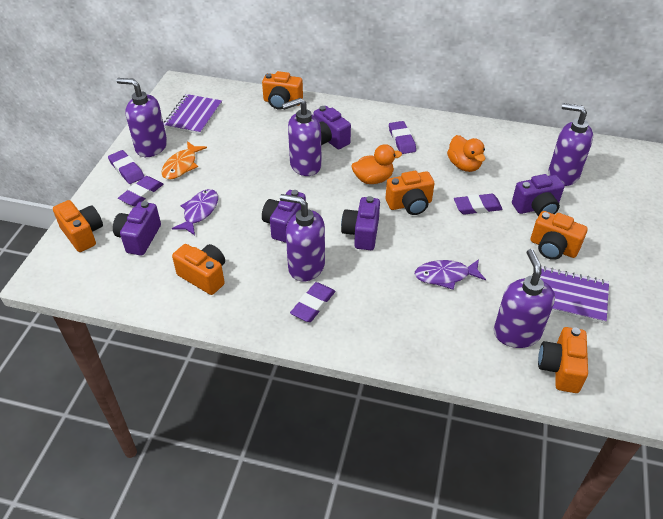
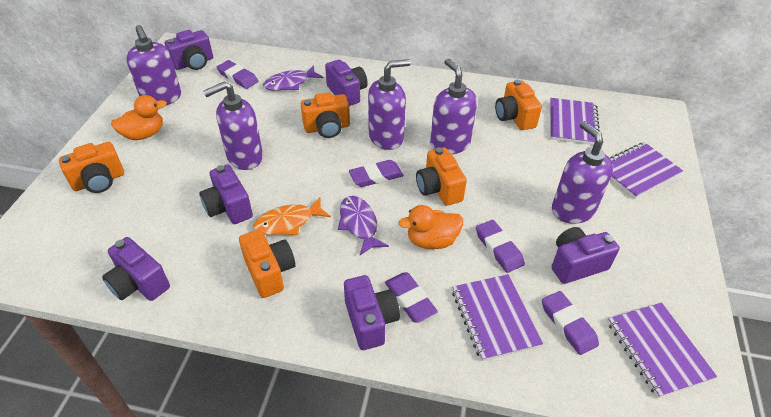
orange camera: [53,200,103,252] [172,244,225,295] [262,71,303,109] [386,171,435,215] [531,211,588,260] [538,327,588,393] = 6 -> [59,142,124,193] [239,229,296,298] [301,92,350,138] [416,147,467,206] [495,80,542,130] = 5
purple camera: [113,201,161,256] [262,190,306,243] [313,106,351,149] [341,196,380,250] [512,174,565,216] = 5 -> [102,237,170,301] [165,30,213,70] [199,164,253,224] [325,60,368,106] [344,275,400,350] [552,227,620,284] = 6
purple notebook: [164,94,222,135] [540,266,609,324] = 2 -> [452,274,543,361] [550,98,600,145] [608,303,717,398] [610,142,683,199] = 4

